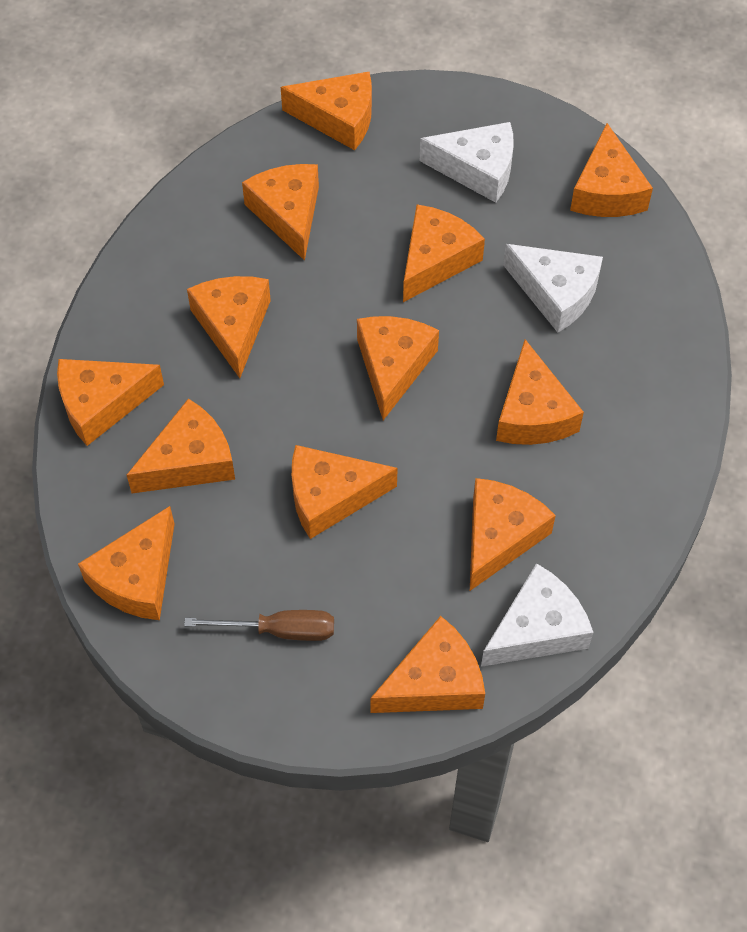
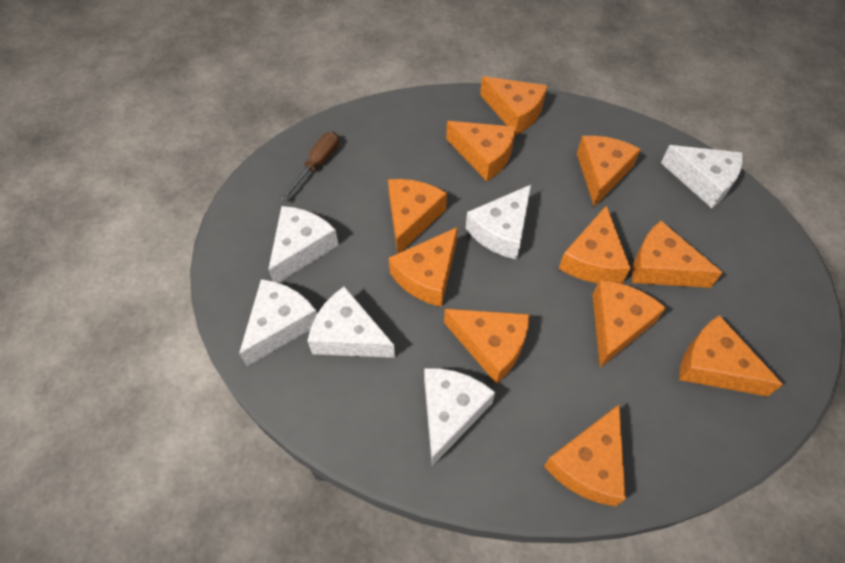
orange cheese: [57,359,164,446] [78,506,174,620] [127,399,235,493] [187,276,271,378] [242,164,319,261] [281,72,372,150] [292,445,398,539] [357,316,439,420] [371,616,485,713] [403,204,485,302] [470,478,556,591] [496,339,584,445] [570,123,653,217] = 13 -> [388,179,447,254] [389,227,458,307] [444,309,530,384] [446,121,516,181] [480,76,548,135] [544,405,626,507] [559,205,631,284] [577,136,641,207] [592,280,666,368] [632,221,723,288] [679,315,783,396] = 11
white cheese: [420,122,514,203] [481,563,594,667] [503,244,603,333] = 3 -> [239,279,317,366] [268,206,339,283] [308,286,395,358] [424,368,495,466] [466,185,531,260] [661,145,743,208] = 6

